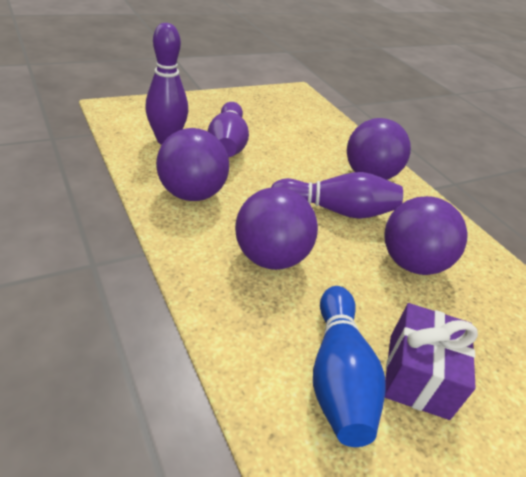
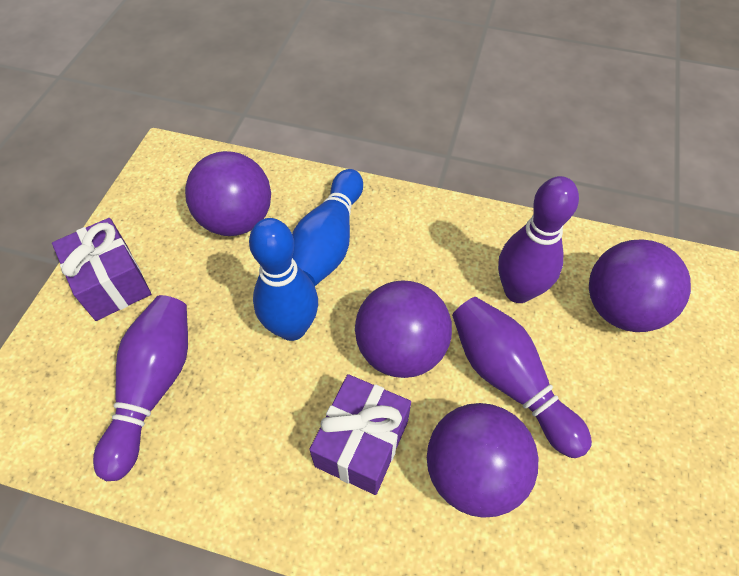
blue bowling pin: [313,286,386,447] = 1 -> [249,218,318,341] [292,169,363,286] = 2
purple gift: [385,303,478,420] = 1 -> [52,218,151,321] [309,374,411,495] = 2

